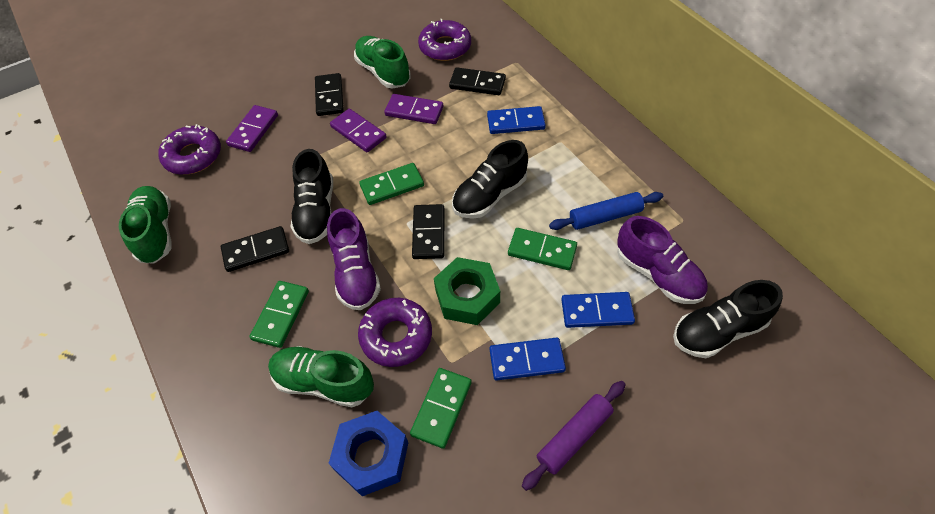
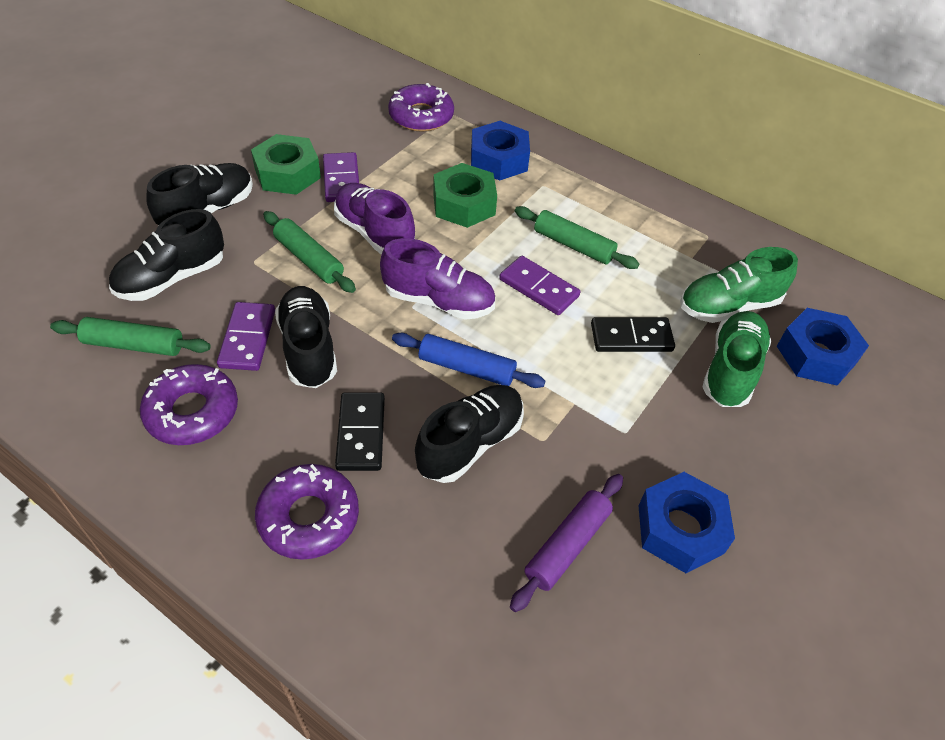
black domino: [221,226,289,272] [315,73,344,116] [412,204,444,259] [449,67,506,95] = 4 -> [335,392,385,471] [591,317,675,352] = 2
black shoe: [291,149,333,244] [452,140,528,219] [673,280,783,358] = 3 -> [109,209,224,301] [146,163,253,226] [275,286,337,388] [415,385,524,483] = 4
blue domino: [487,106,546,134] [490,338,566,380] [561,292,635,328] = 3 -> none = 0
blue nut: [328,411,408,496] = 1 -> [471,121,530,180] [638,472,735,573] [777,308,869,385] = 3
green domino: [249,281,309,348] [359,163,424,205] [410,368,472,449] [508,228,577,270] = 4 -> none = 0
green nut: [434,257,500,325] = 1 -> [251,134,321,195] [433,163,497,228] = 2
green rolling pin: none = 0 -> [50,317,211,356] [263,211,356,293] [515,206,639,269] = 3
green shoe: [119,186,172,264] [268,346,374,407] [354,36,411,89] = 3 -> [680,247,798,323] [702,311,771,407] = 2

